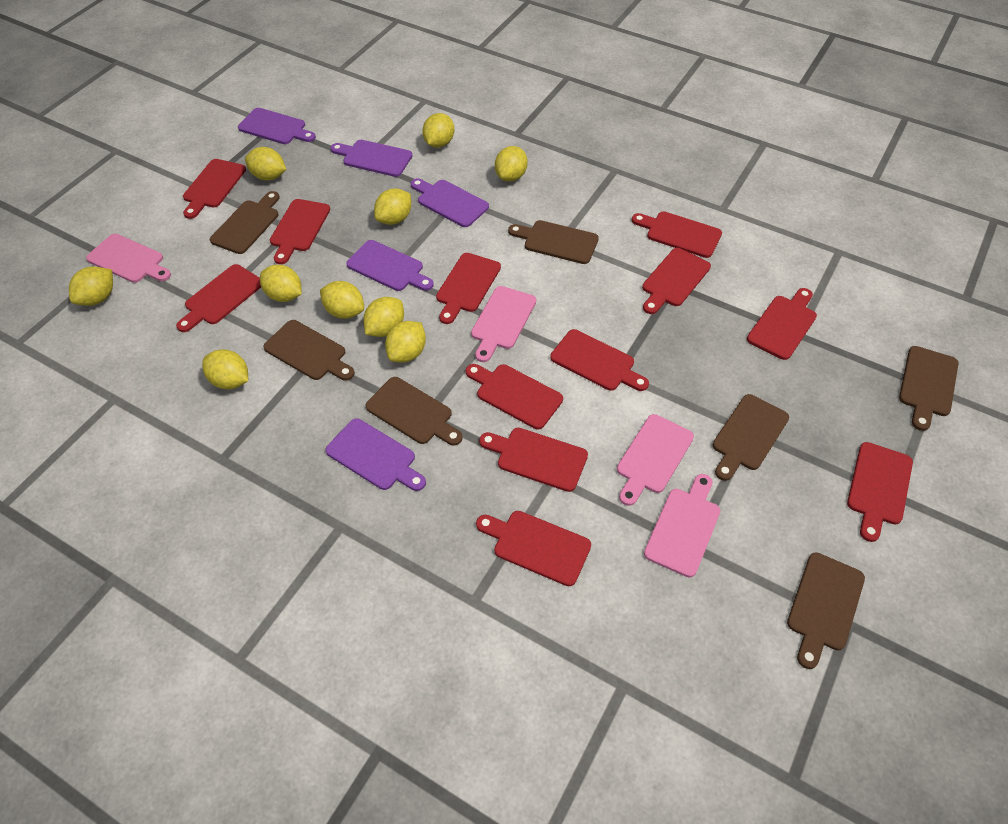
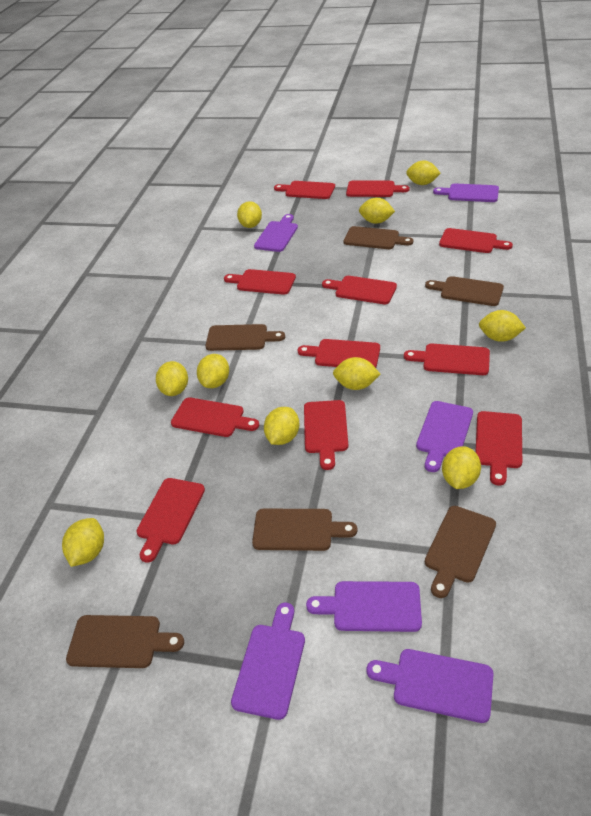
brown cutting board: [210,191,280,254] [263,320,355,381] [365,377,462,445] [508,220,599,264] [713,394,789,481] [787,552,865,669] [899,346,959,431] = 7 -> [66,615,184,668] [205,324,285,351] [252,509,357,551] [343,226,413,249] [425,276,504,306] [425,506,496,598] = 6
pink cutting board: [86,234,171,283] [471,286,536,362] [617,414,694,506] [644,474,720,577] = 4 -> none = 0
purple cutting board: [238,108,316,144] [326,419,426,491] [330,140,412,177] [346,240,434,291] [411,178,489,227] = 5 -> [231,603,305,720] [254,214,298,252] [306,581,422,632] [367,649,494,723] [416,401,473,472] [433,183,499,202] = 6
red cutting board: [176,264,261,332] [183,159,246,219] [270,199,330,264] [436,253,501,324] [466,364,563,429] [476,511,591,586] [479,428,588,492] [550,329,649,391] [632,211,722,258] [642,248,711,314] [747,288,817,360] [847,442,913,542] = 12 -> [136,478,205,563] [171,397,259,437] [224,269,296,295] [274,181,335,199] [298,339,380,368] [304,400,348,470] [322,276,397,304] [346,180,410,197] [404,344,490,375] [439,228,513,253] [476,411,522,486] = 11

